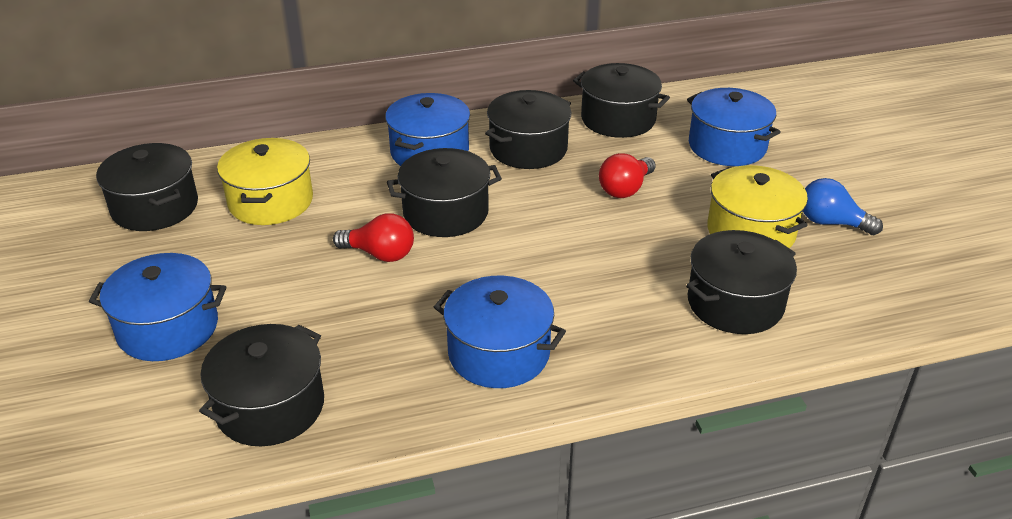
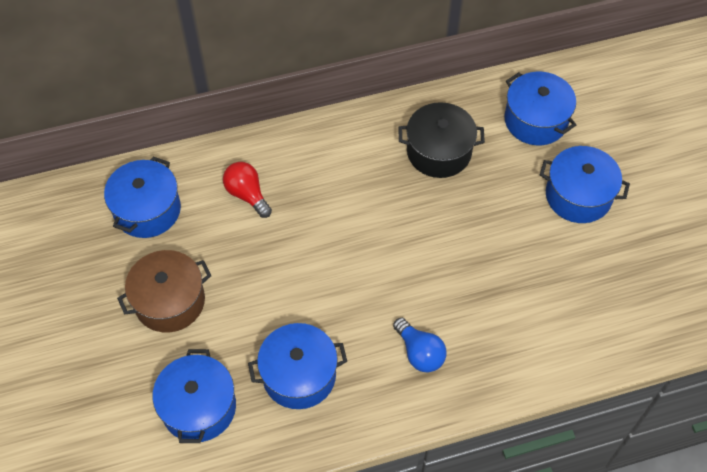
black pot: [96,143,198,231] [199,324,324,446] [387,148,502,237] [485,90,571,169] [573,63,670,138] [686,230,797,334] = 6 -> [399,102,485,178] = 1
blue pot: [89,253,226,361] [385,93,470,166] [434,276,566,388] [687,88,780,166] = 4 -> [104,157,181,238] [153,349,236,443] [248,323,347,409] [504,72,576,145] [540,146,630,223] = 5
brown pot: none = 0 -> [117,250,211,333] = 1
red light bulb: [333,213,414,262] [599,153,656,198] = 2 -> [223,162,272,218] = 1
yellow pot: [217,138,313,225] [707,165,808,248] = 2 -> none = 0

